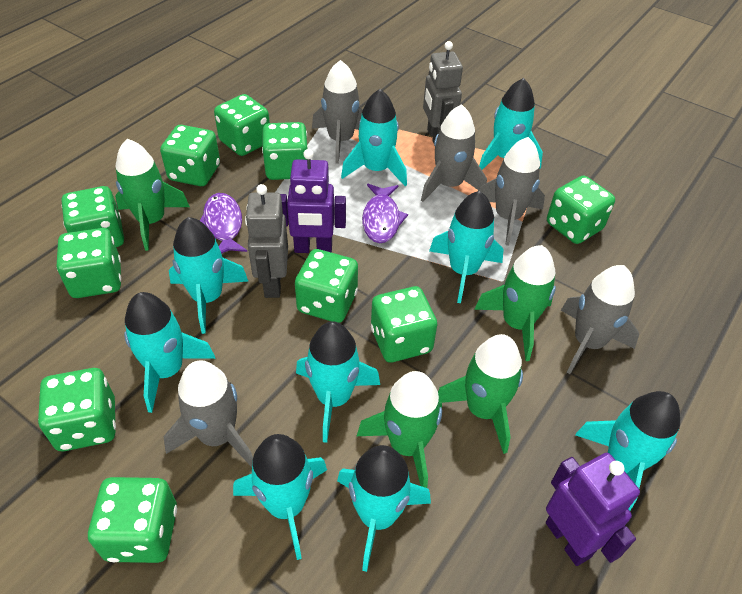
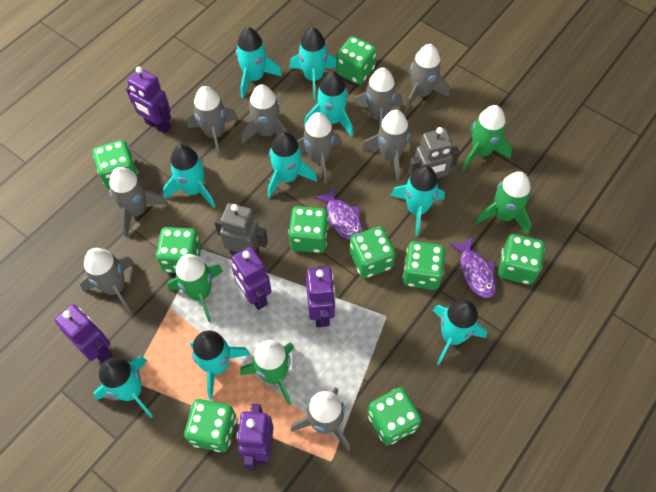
green dice: [38,368,116,451] [56,228,121,298] [61,186,124,247] [88,477,177,563] [160,125,220,186] [214,94,270,156] [262,122,308,180] [295,249,358,323] [371,286,437,362] [547,176,615,244] = 10 -> [93,140,139,190] [156,227,201,273] [184,399,236,452] [288,206,329,253] [336,36,377,85] [350,226,396,278] [367,387,422,446] [403,241,445,290] [498,234,545,285] = 9
grey rocket: [164,360,253,467] [312,60,363,164] [421,104,487,202] [478,137,545,246] [561,265,639,374] = 5 -> [80,248,134,313] [109,167,168,237] [187,86,238,157] [241,84,288,144] [290,388,350,451] [297,112,341,184] [353,67,403,128] [362,110,412,181] [405,44,450,112] = 9
purple robot: [280,149,346,253] [546,453,640,566] = 2 -> [55,304,112,363] [126,67,171,134] [232,247,272,310] [237,404,274,471] [306,266,335,327] = 5

